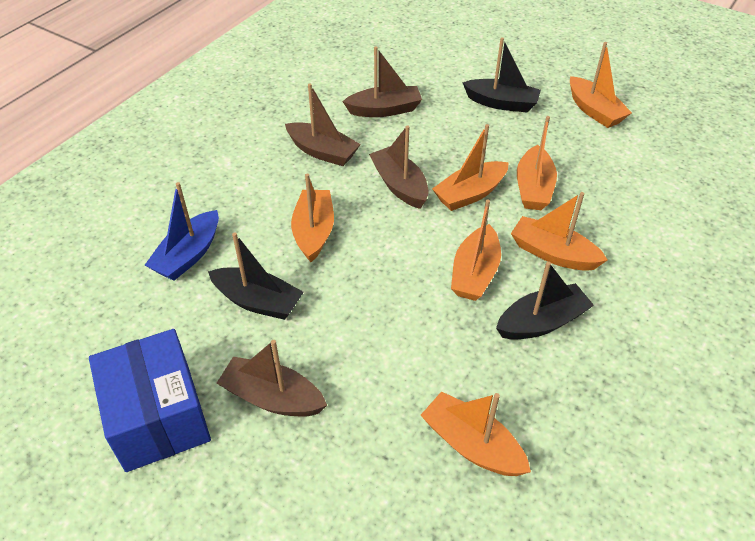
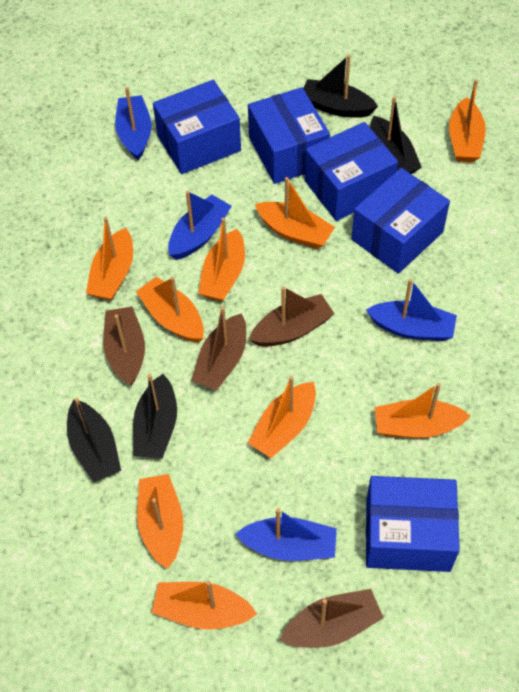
black boat: [208,232,304,320] [462,37,541,113] [496,261,594,340] = 3 -> [67,398,121,482] [133,374,177,459] [303,55,378,118] [370,97,422,174] = 4
blue boat: [145,182,219,281] = 1 -> [115,87,152,160] [168,191,232,260] [236,508,337,561] [366,279,457,341] = 4
blue box: [89,329,211,472] = 1 -> [153,80,241,174] [248,87,330,184] [305,122,398,221] [352,168,450,274] [366,476,460,572] = 5
orange boat: [291,173,334,262] [421,391,531,476] [432,124,509,211] [451,199,501,301] [511,192,607,271] [517,116,557,210] [570,42,632,128] = 7 -> [86,217,133,301] [136,277,204,343] [137,474,183,569] [152,581,257,630] [198,218,245,301] [248,376,316,458] [255,177,335,249] [375,383,471,438] [449,79,486,162] = 9

